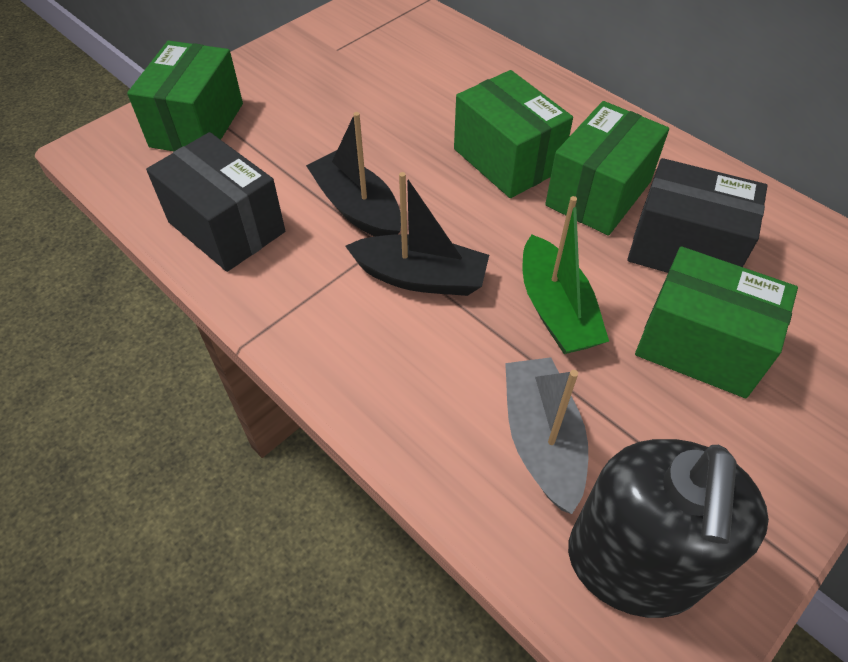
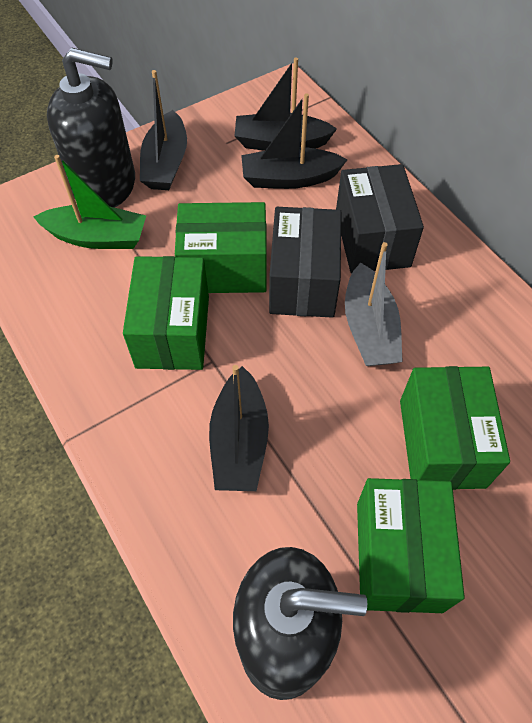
black boat: [306,112,401,237] [345,172,489,296] = 2 -> [140,70,187,190] [209,365,269,491] [235,58,337,151] [241,93,347,189] = 4
black soap dispenser: [568,439,769,618] = 1 -> [47,48,135,208] [233,547,367,700] = 2

